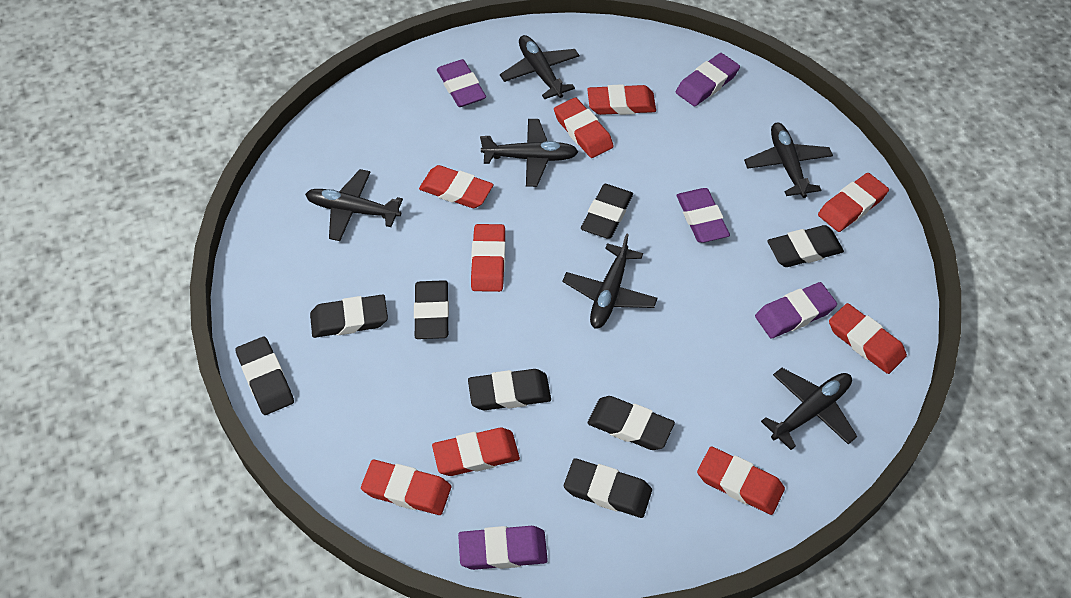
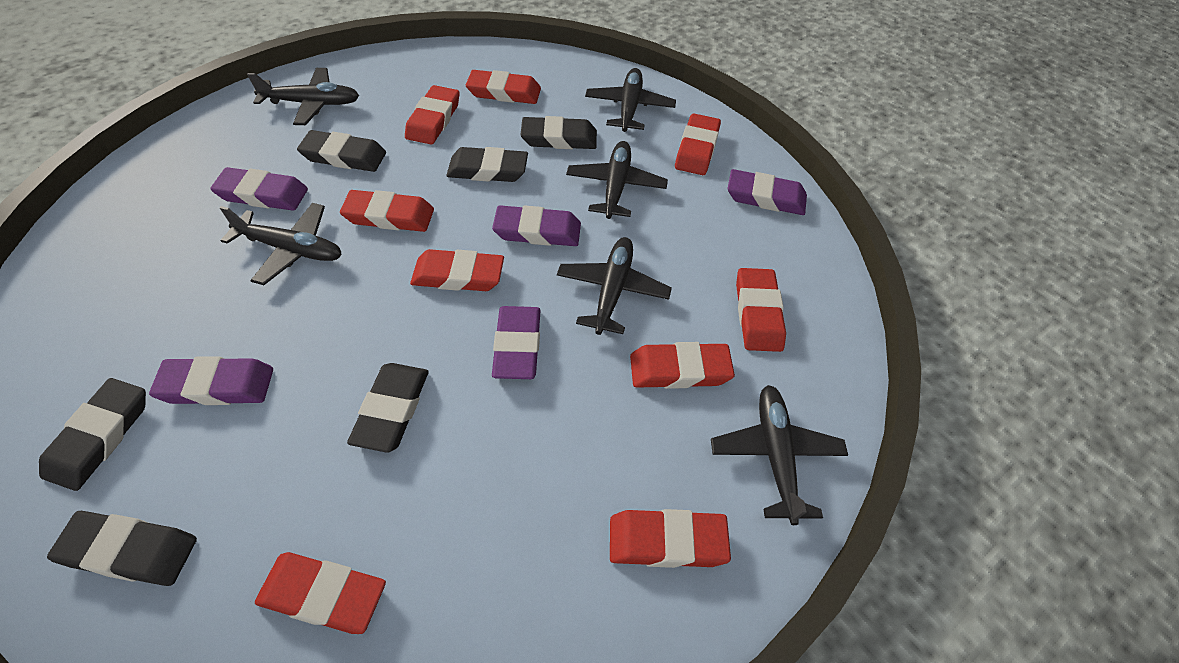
black eraser: [235,337,294,415] [310,294,388,338] [414,280,449,339] [468,369,551,410] [564,458,652,518] [581,184,633,239] [588,396,675,450] [767,225,844,267] = 8 -> [39,378,146,491] [47,511,197,586] [297,130,386,172] [347,363,429,453] [446,147,528,182] [520,116,597,149] = 6

